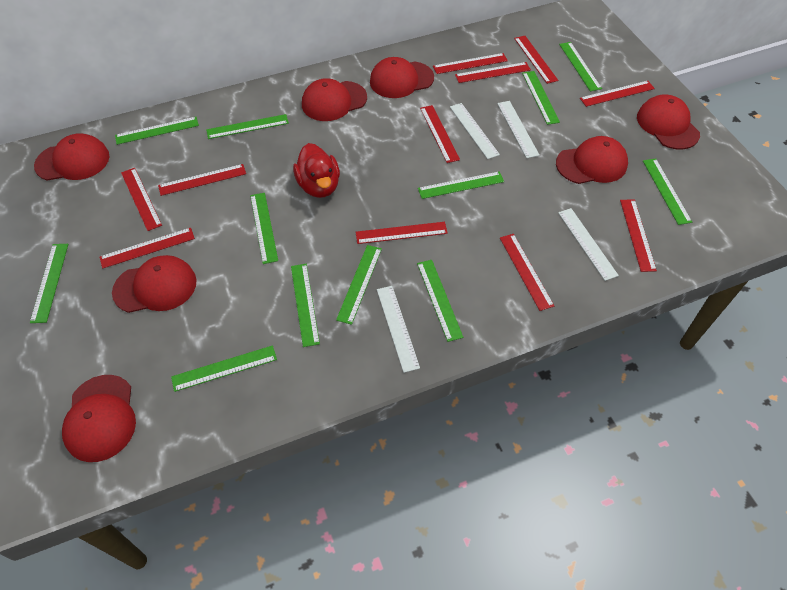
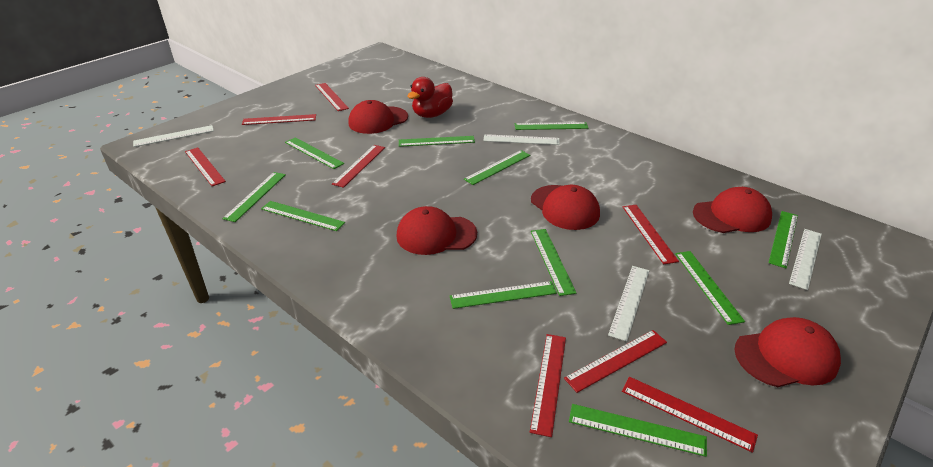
green ruler: [30,244,68,323] [115,117,199,145] [171,345,277,392] [206,114,289,139] [250,193,278,264] [291,264,320,347] [336,245,382,325] [417,260,463,342] [418,171,504,199] [522,71,560,125] [559,42,602,91] [643,159,692,225] = 12 -> [222,172,286,222] [261,201,345,231] [285,137,344,169] [399,136,475,147] [450,281,557,309] [464,150,530,185] [515,122,589,130] [531,229,576,296] [569,404,707,457] [675,251,745,325] [768,211,798,268] = 11
red cap: [34,133,110,180] [62,375,136,462] [112,255,197,313] [302,78,367,121] [370,57,434,98] [556,136,628,184] [637,95,700,149] = 7 -> [349,100,408,134] [396,206,477,255] [531,185,600,230] [693,187,772,233] [734,317,841,387] = 5
red ruler: [99,228,195,269] [121,168,162,231] [158,164,246,196] [356,222,448,244] [420,105,460,163] [433,53,508,74] [455,62,531,83] [500,234,554,311] [514,36,558,84] [580,81,655,107] [620,199,657,272] = 11 -> [185,147,226,186] [242,114,316,125] [315,83,349,111] [332,145,385,188] [530,334,566,437] [564,330,667,393] [622,377,758,453] [623,205,679,264] = 8

